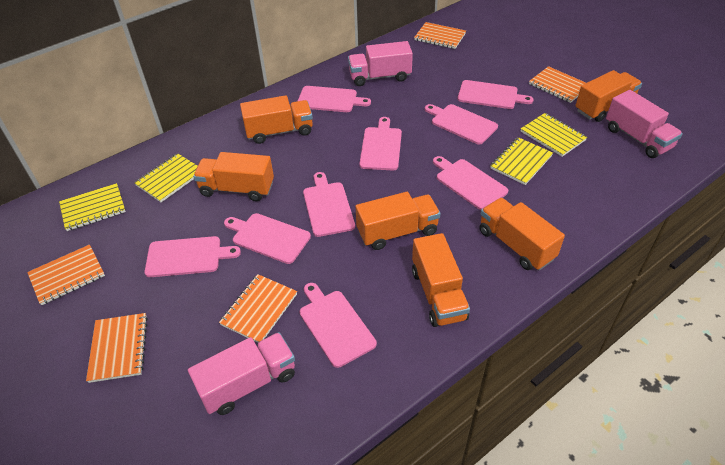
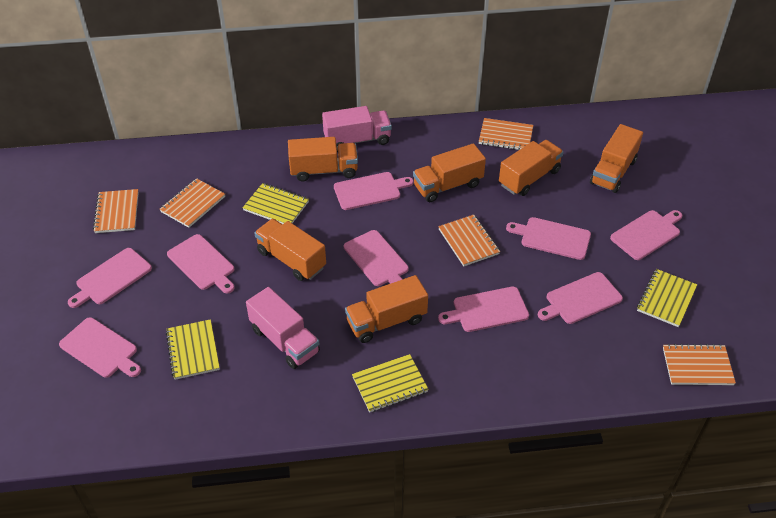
pink truck: [188,332,295,415] [348,41,413,86] [606,90,683,158] = 3 -> [246,287,320,369] [322,106,392,152] = 2

